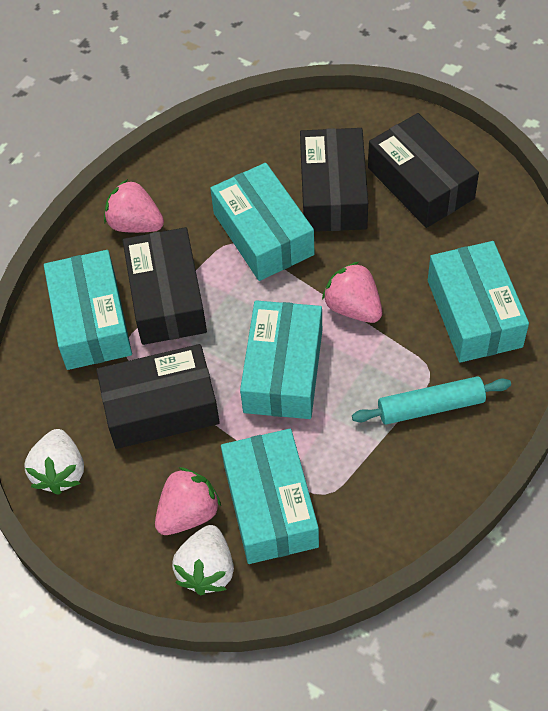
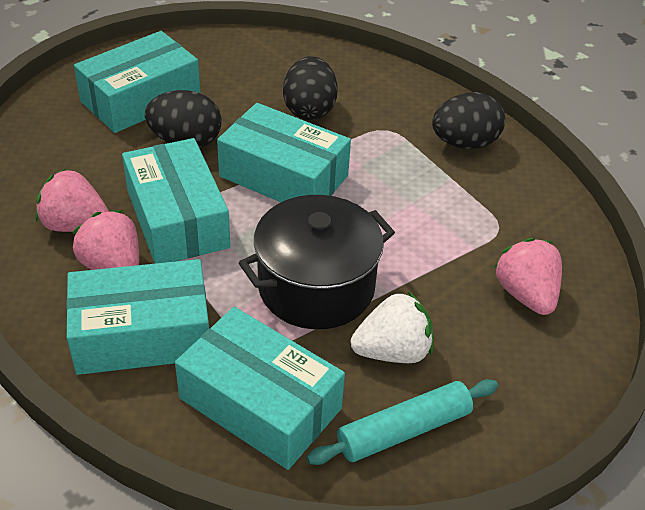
black box: [96,344,220,449] [123,227,207,345] [300,128,368,232] [368,113,479,228] = 4 -> none = 0
black egg: none = 0 -> [145,90,221,148] [283,56,338,120] [432,92,505,149] = 3
black pot: none = 0 -> [239,195,395,329] = 1
white strawberry: [24,429,84,495] [172,525,234,595] = 2 -> [350,291,433,363] = 1

